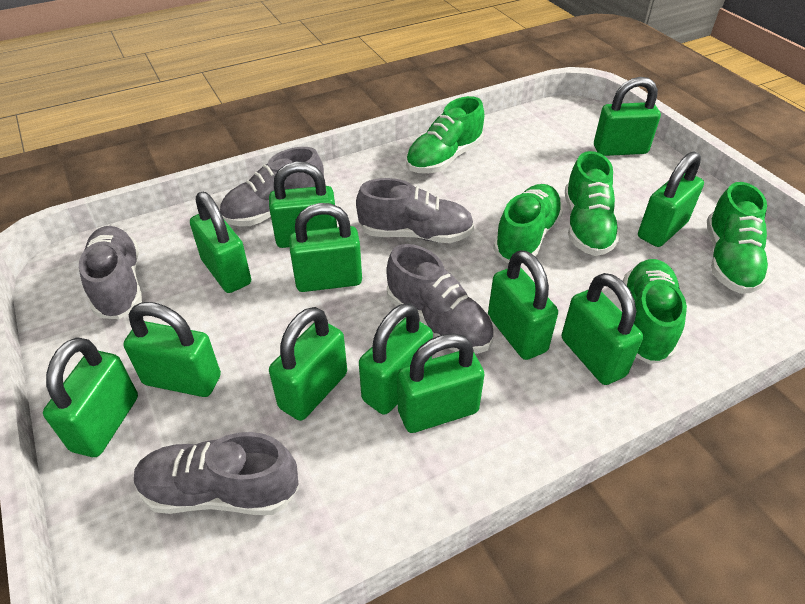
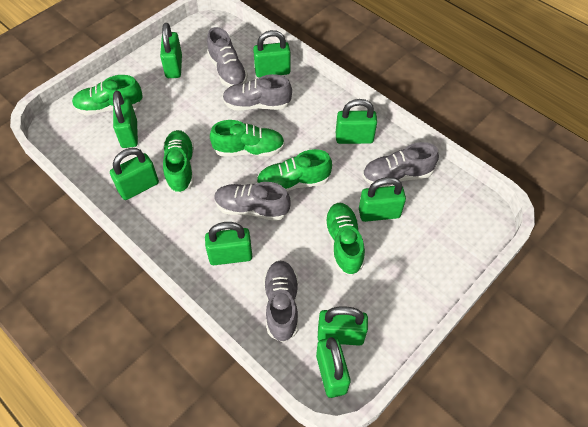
green padlock: [43,337,138,457] [123,302,221,397] [190,192,251,293] [269,161,337,248] [269,307,347,421] [289,203,362,292] [359,303,433,415] [397,333,485,433] [488,250,558,360] [562,273,643,385] [594,77,661,156] [638,152,704,247] = 12 -> [110,148,159,200] [113,91,138,148] [160,23,182,78] [205,222,252,265] [253,30,290,78] [316,337,350,398] [318,306,368,346] [336,99,377,144] [359,177,406,222] = 9

